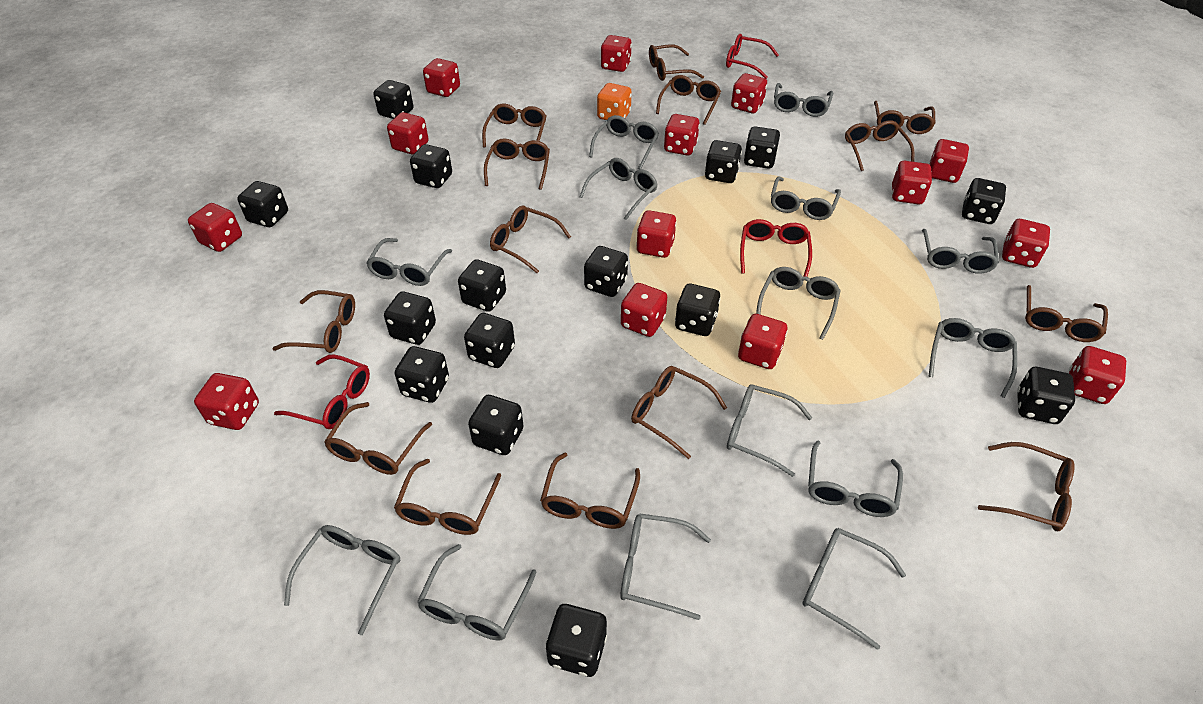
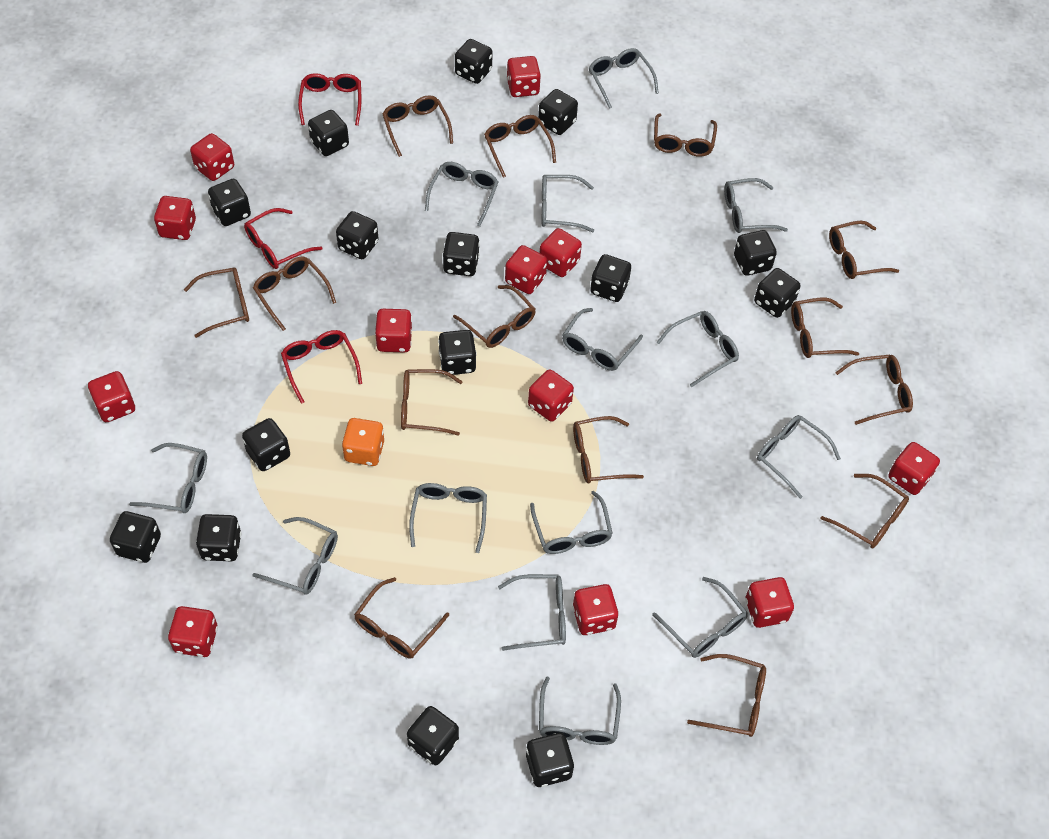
red dice: [188,203,242,252] [194,373,259,430] [387,112,429,155] [423,58,460,97] [601,35,632,72] [621,283,667,337] [636,210,677,258] [664,114,700,156] [731,73,767,113] [738,314,788,369] [892,161,932,204] [929,139,969,183] [1002,219,1050,268] [1069,346,1126,404] = 14 -> [88,371,135,422] [154,196,196,240] [168,606,218,657] [190,133,234,181] [375,309,412,353] [505,245,547,294] [507,56,541,97] [528,369,574,421] [540,228,582,277] [573,584,619,635] [745,577,794,628] [888,442,940,495] = 12

